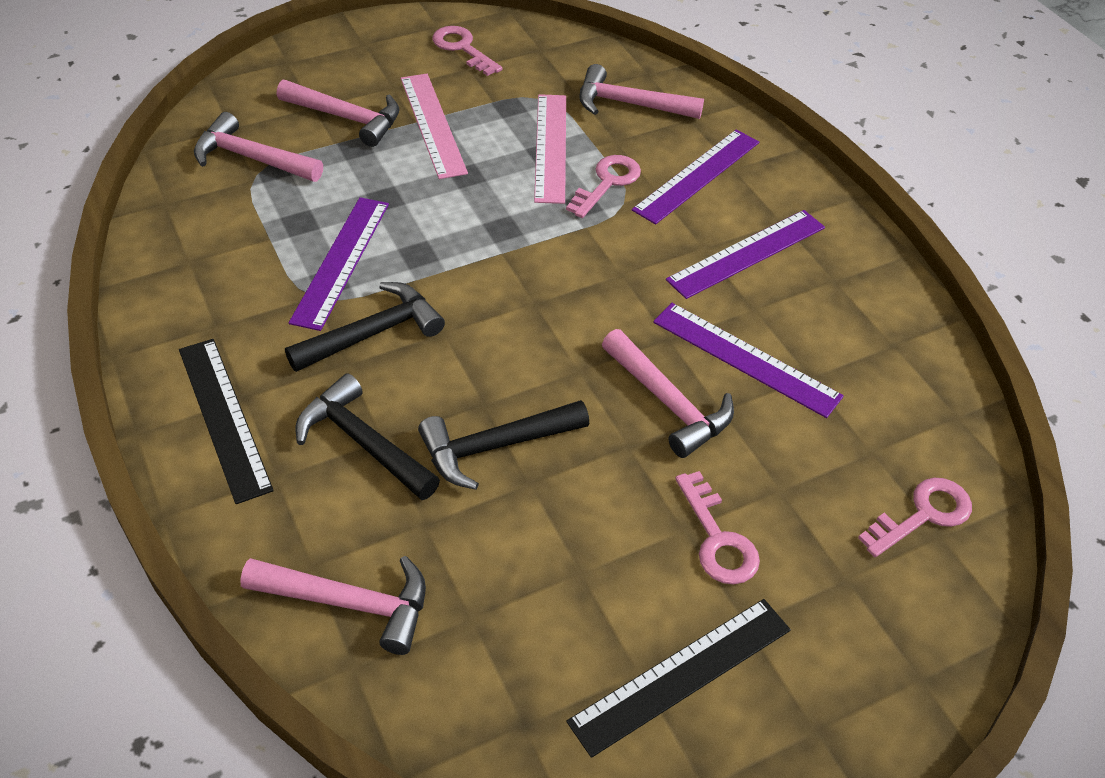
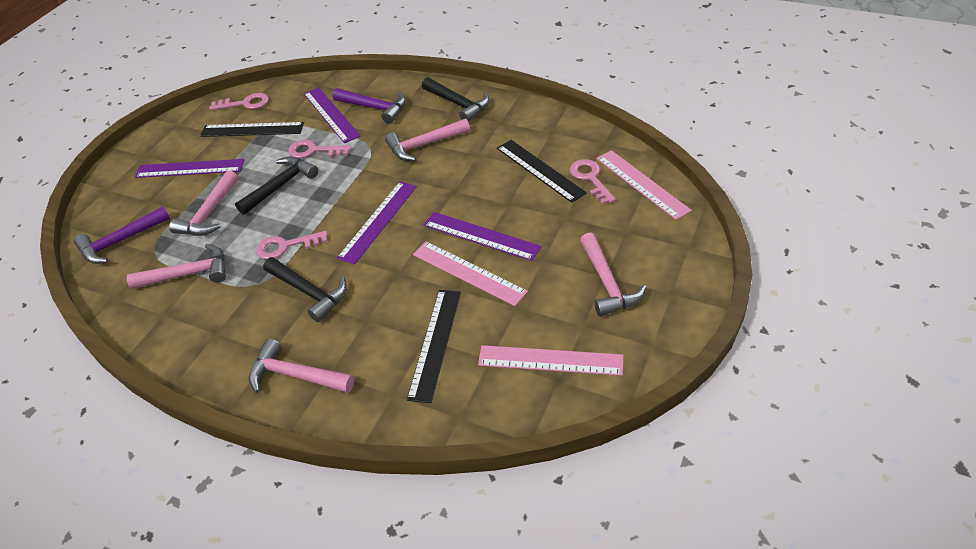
black ruler: [179,339,274,504] [566,599,791,758] = 2 -> [200,122,304,137] [407,290,461,403] [497,140,587,203] = 3
pink ruler: [401,74,468,179] [534,94,566,204] = 2 -> [413,241,528,306] [478,345,624,376] [596,150,692,220] = 3
purple hammer: none = 0 -> [74,206,170,264] [333,88,406,124] = 2

